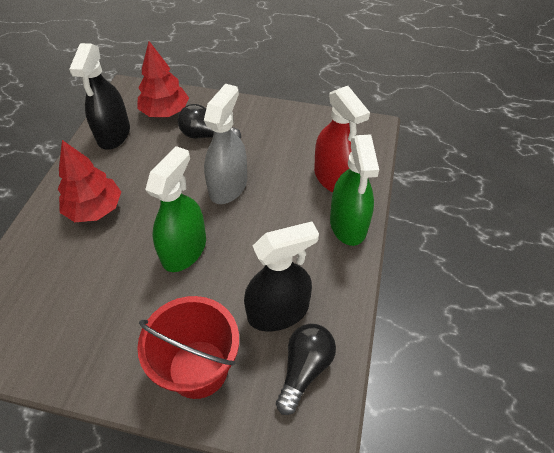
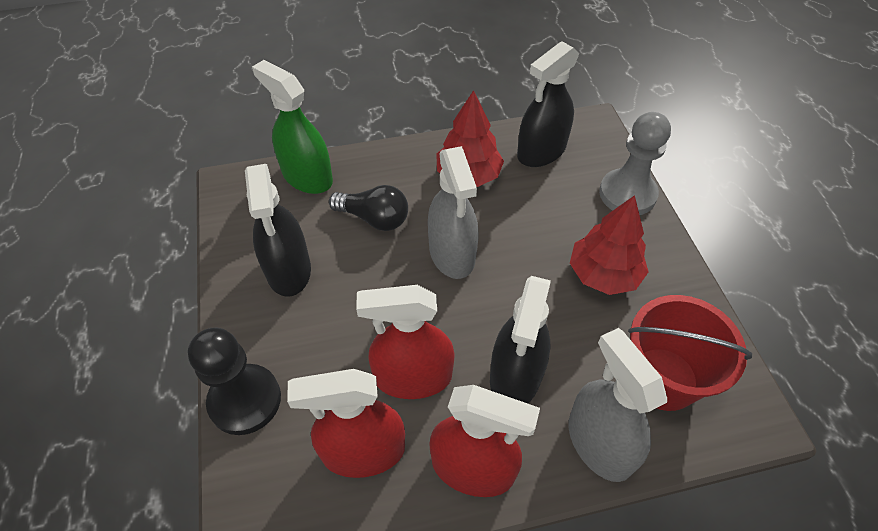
black light bulb: [178,104,241,139] [276,324,336,415] = 2 -> [329,185,408,231] = 1
black pawn: none = 0 -> [188,327,281,435] = 1
black spray bottle: [69,43,130,150] [244,221,319,331] = 2 -> [245,164,311,297] [490,276,551,403] [517,41,579,167] = 3
green spray bottle: [145,146,206,272] [330,134,379,246] = 2 -> [252,60,333,194] = 1
grey pawn: none = 0 -> [599,112,671,215] = 1
grey spray bottle: [204,84,247,204] = 1 -> [428,146,479,279] [569,328,667,482] = 2
red spray bottle: [314,86,370,192] = 1 -> [287,369,405,478] [356,285,455,399] [429,385,540,497] = 3

